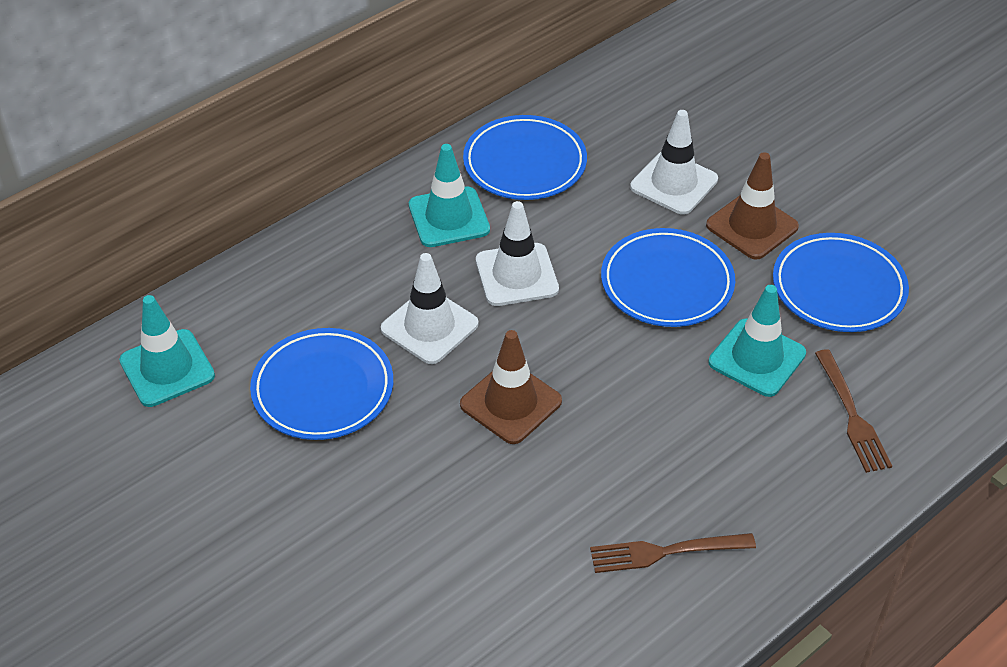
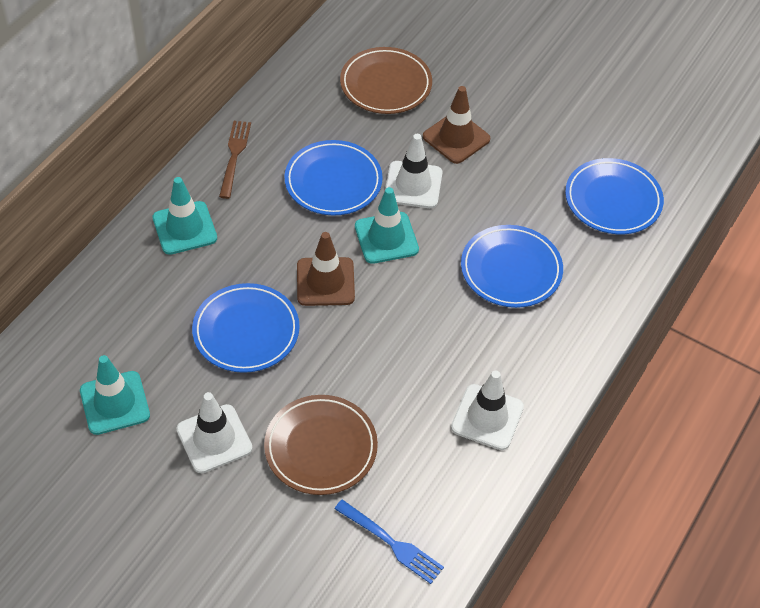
blue fork: none = 0 -> [334,499,444,584] = 1
brown fork: [590,533,756,573] [815,349,892,473] = 2 -> [219,121,251,199] = 1
brown plate: none = 0 -> [264,395,378,495] [340,47,432,114] = 2

